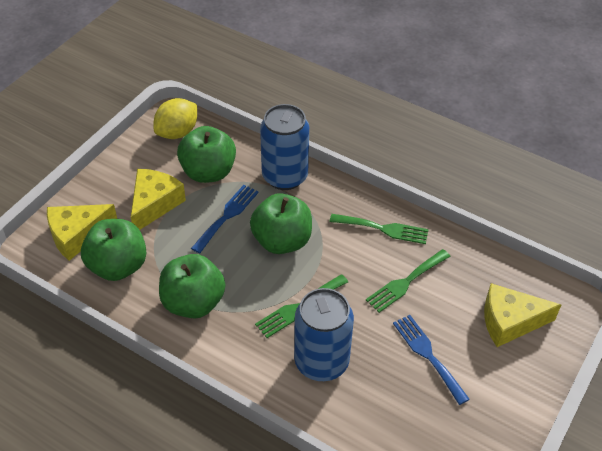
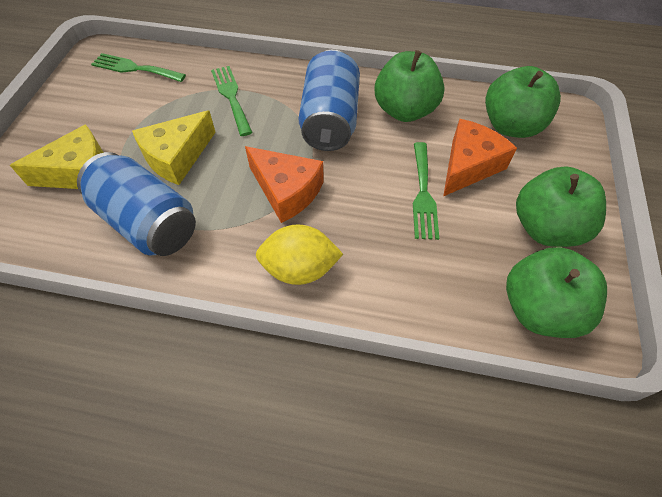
blue fork: [191,185,259,253] [393,315,470,405] = 2 -> none = 0
orange cheese: none = 0 -> [245,146,324,223] [443,119,517,196] = 2
yellow cheese: [47,204,117,261] [131,169,186,230] [484,283,561,347] = 3 -> [10,124,104,189] [132,110,216,185] = 2

